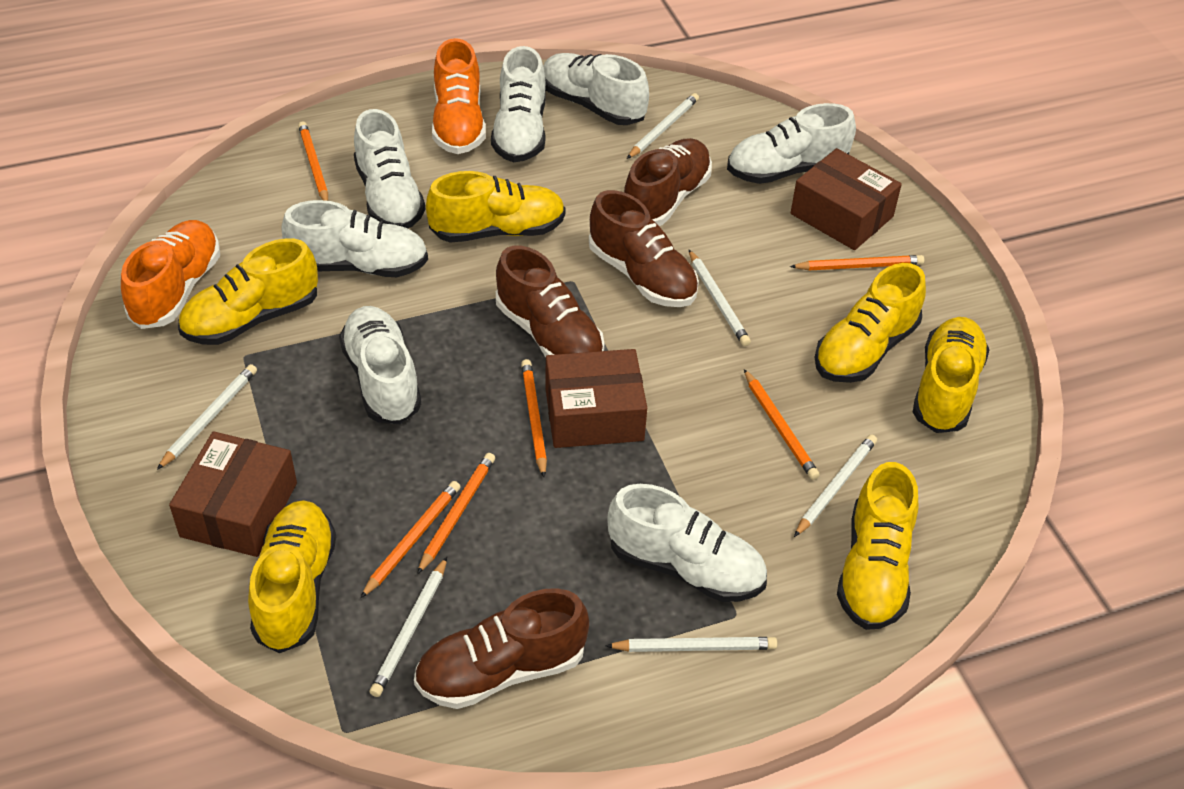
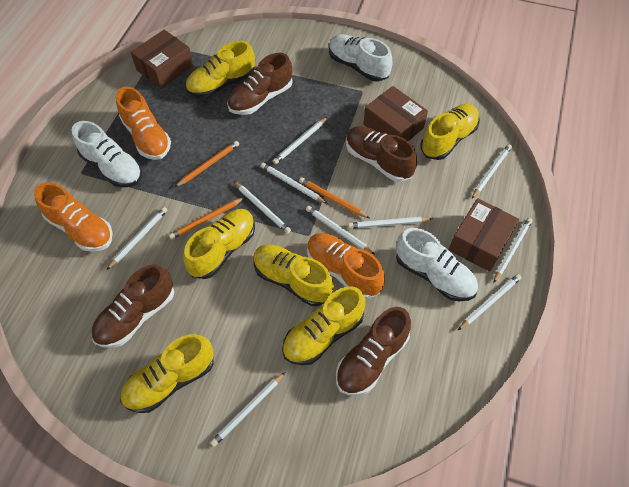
orange pencil: [298,121,328,201] [361,481,461,598] [417,453,495,575] [521,359,547,477] [744,369,820,480] [790,255,924,270] = 6 -> [169,197,245,240] [175,141,239,187] [299,177,369,218] = 3
orange shoe: [121,220,220,329] [432,38,486,154] = 2 -> [34,182,113,252] [116,86,171,160] [307,233,385,299] = 3
white pencil: [157,364,257,470] [369,557,447,697] [605,637,778,652] [627,93,699,159] [689,250,751,346] [794,434,877,537] = 6 -> [107,207,168,270] [210,372,285,447] [234,181,291,234] [261,163,328,204] [273,117,328,164] [306,206,374,254] [348,217,432,229] [458,274,522,330] [472,144,512,199] [493,218,532,283] = 10
white shoe: [281,200,428,277] [339,306,422,424] [354,109,426,229] [491,46,546,162] [543,53,649,125] [607,484,767,602] [727,103,856,184] = 7 -> [72,121,142,187] [329,34,392,82] [396,228,478,301] = 3

